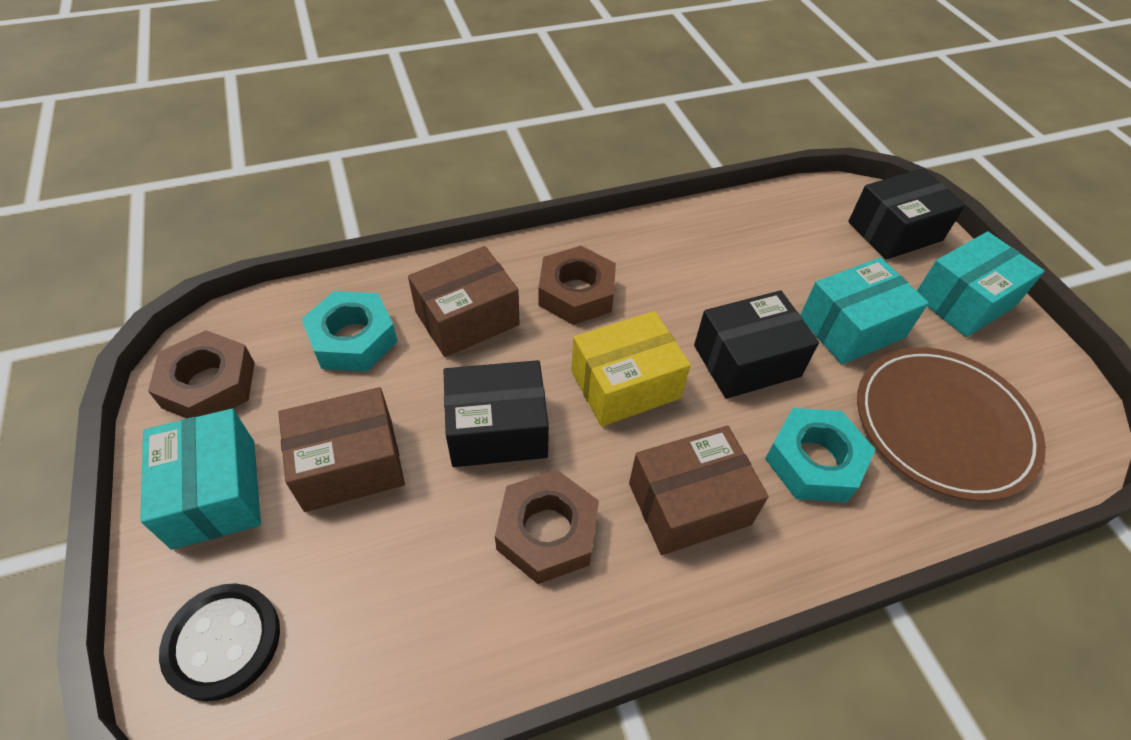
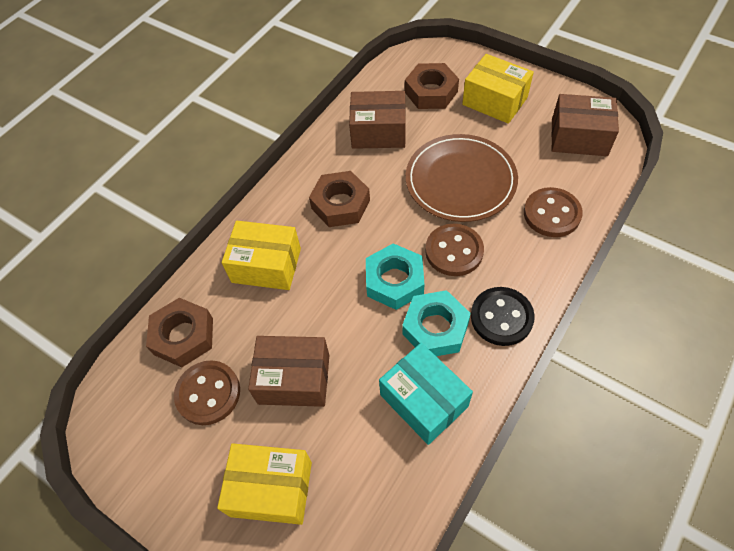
black box: [443,360,549,467] [694,290,819,399] [848,168,966,260] = 3 -> none = 0
brown button: none = 0 -> [174,360,240,425] [425,224,484,276] [524,187,583,237] = 3
turquoise box: [140,409,261,550] [800,257,929,364] [917,231,1045,337] = 3 -> [379,343,473,445] = 1
yellow box: [571,311,691,426] = 1 -> [217,443,312,525] [222,221,301,290] [462,54,534,124] = 3

